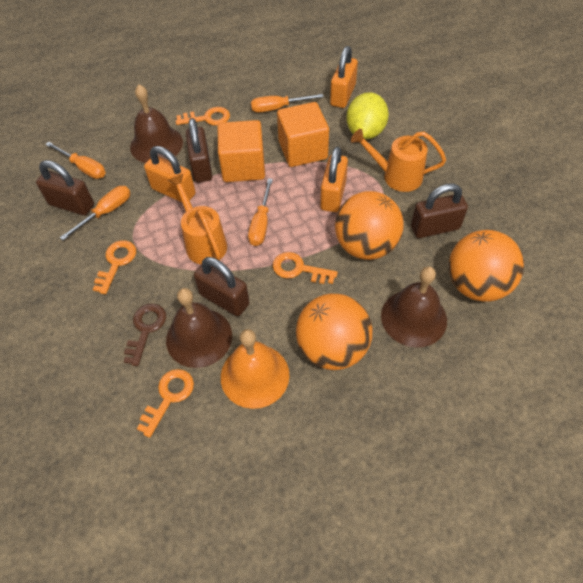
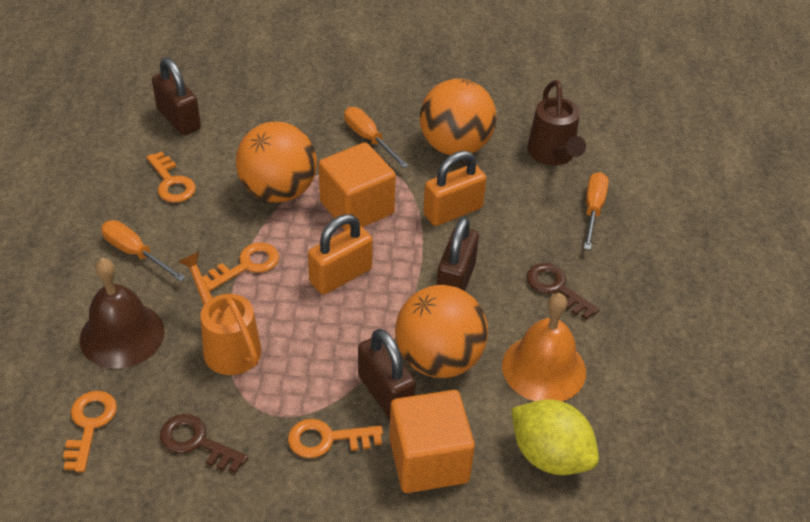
brown bell: [130,85,183,163] [166,288,232,368] [381,266,447,348] = 3 -> [80,258,165,369] = 1
brown key: [124,304,166,366] = 1 -> [160,414,248,473] [526,263,600,320] = 2
brown padlock: [36,160,94,215] [186,118,212,183] [194,257,249,316] [411,183,468,238] = 4 -> [152,58,201,136] [358,329,416,419] [437,217,479,291] = 3
brown watering can: none = 0 -> [527,80,586,165] = 1
orange padlock: [144,146,196,202] [320,147,348,212] [330,46,358,108] = 3 -> [308,214,373,295] [423,151,487,226] = 2
orange screwdriver: [45,142,106,179] [60,186,130,240] [248,178,273,246] [251,94,324,112] = 4 -> [101,220,186,282] [344,107,409,168] [584,172,609,250] = 3
orange watering can: [167,174,227,264] [351,129,446,192] = 2 -> [178,252,261,375] = 1

